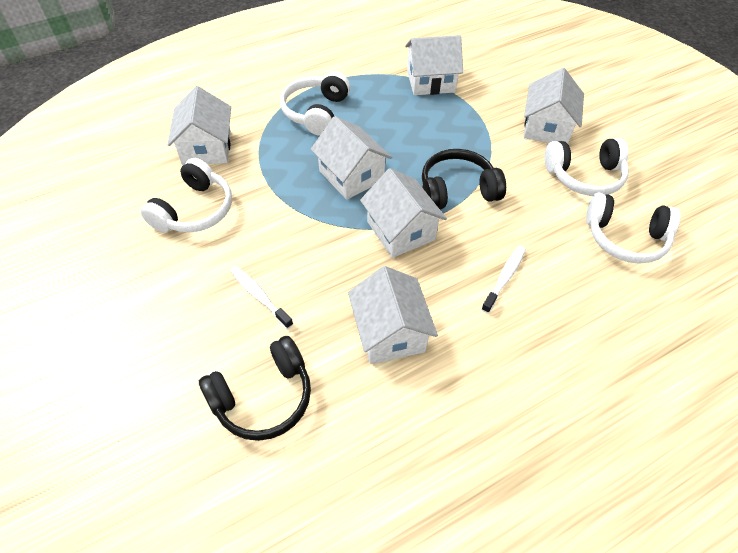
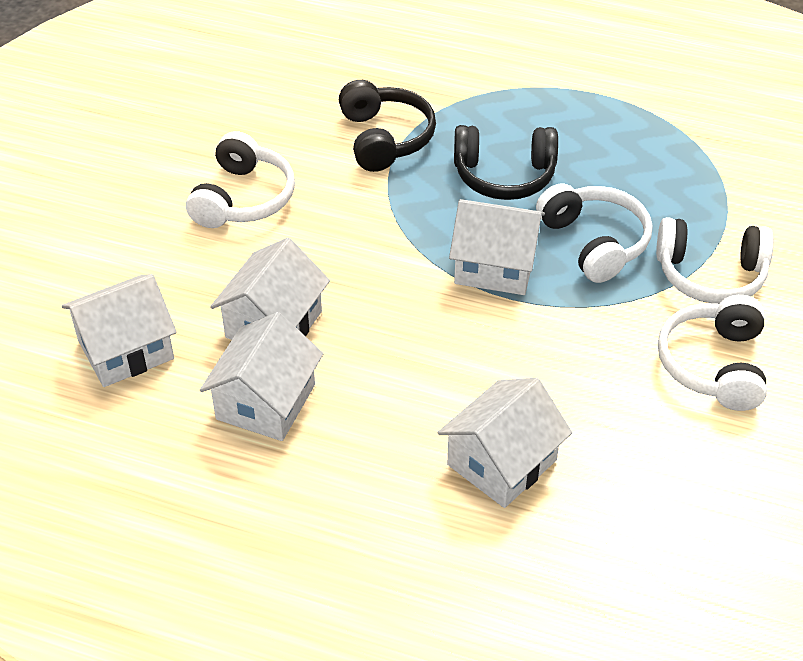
white house: [168,86,231,165] [311,116,392,200] [348,266,438,364] [360,168,447,258] [405,35,463,95] [524,68,584,144] = 6 -> [62,274,177,387] [200,312,323,441] [210,238,330,340] [438,378,572,508] [449,199,545,295] = 5
white toothbrush: [230,266,293,329] [481,246,526,313] = 2 -> none = 0

